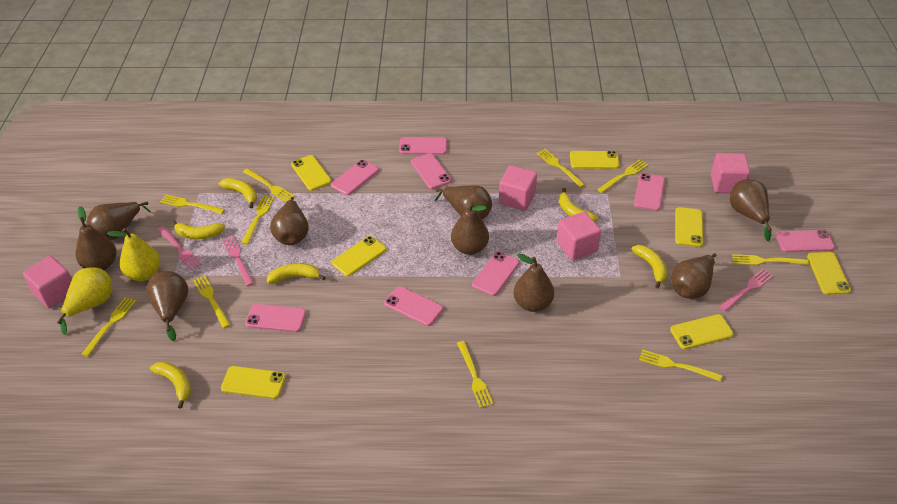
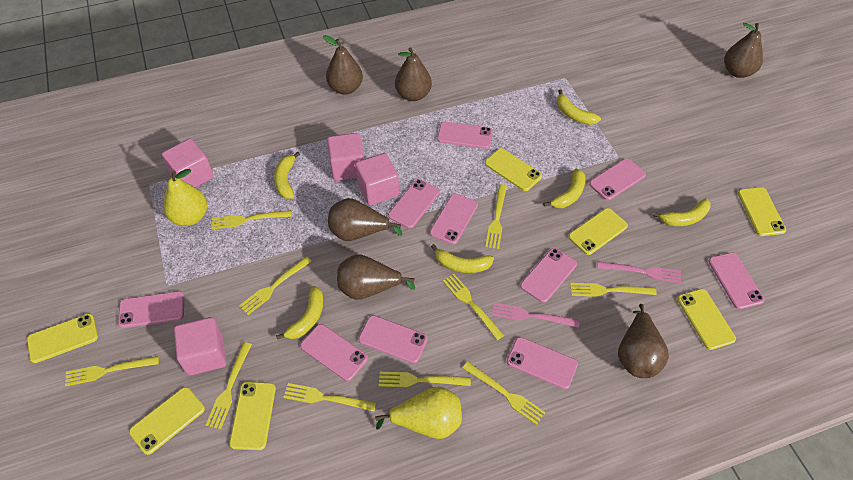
brown pear: [76,206,117,270] [87,202,152,240] [146,271,188,341] [270,197,308,245] [435,185,492,219] [451,202,489,255] [514,254,554,312] [671,253,717,299] [730,179,772,241] = 9 -> [323,35,363,95] [328,198,402,241] [337,254,415,300] [395,47,432,101] [618,304,669,378] [724,23,763,78] = 6
pink fork: [157,226,202,270] [222,236,254,286] [719,269,774,312] = 3 -> [492,303,580,328] [597,261,681,283] = 2
pink phone: [245,304,306,332] [331,160,379,195] [384,286,443,326] [399,137,447,155] [411,153,451,189] [472,252,519,296] [634,173,665,211] [776,230,835,252] = 8 -> [118,291,184,328] [300,324,368,381] [358,315,428,364] [388,179,440,229] [430,194,478,245] [437,122,493,149] [507,337,578,389] [520,248,577,303] [589,158,646,200] [708,252,764,309] = 10

